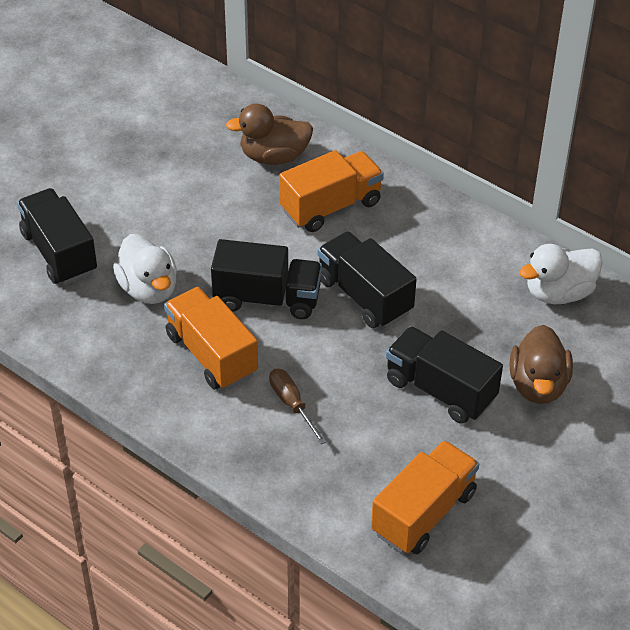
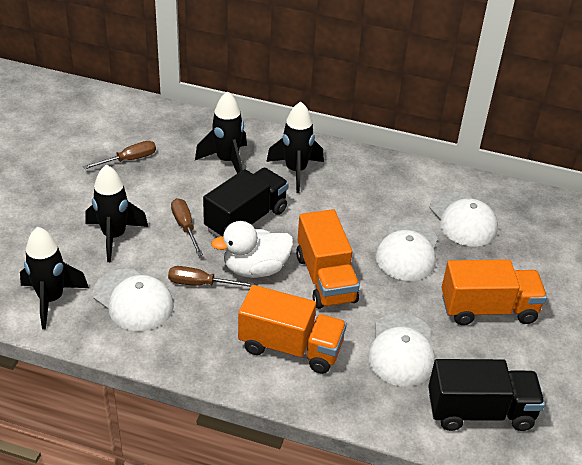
black rocket: none = 0 -> [20,227,89,329] [85,165,148,262] [195,91,247,174] [266,102,324,193] = 4
black truck: [17,188,97,284] [211,239,322,319] [317,232,417,328] [386,326,503,424] = 4 -> [203,168,289,237] [428,359,545,431] = 2
brown duck: [226,104,313,165] [510,325,573,404] = 2 -> none = 0
brown screwdriver: [269,369,327,444] = 1 -> [83,141,156,169] [168,266,255,287] [171,198,203,256] = 3
white cap: none = 0 -> [93,269,174,331] [368,313,435,386] [376,222,438,281] [429,192,498,246] = 4
white duck: [113,234,177,304] [519,244,603,304] = 2 -> [211,221,293,278] = 1

